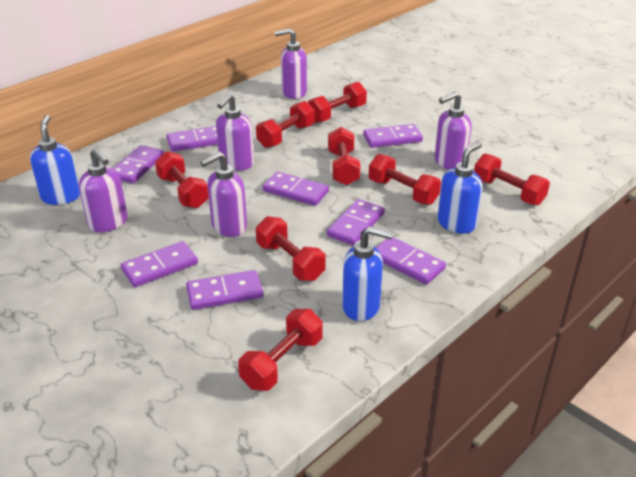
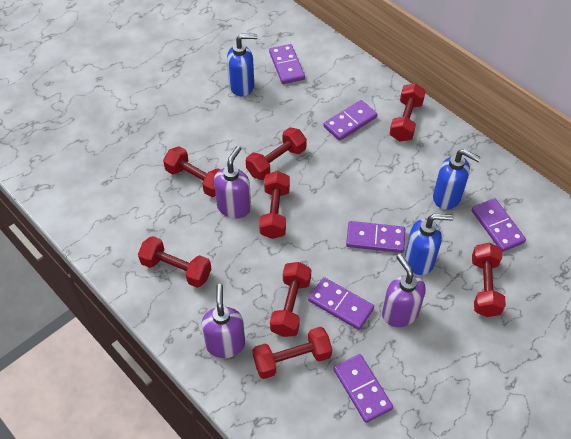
purple domino: [114,145,164,184] [121,241,198,287] [167,126,218,152] [186,270,263,310] [263,172,329,206] [327,199,385,245] [363,124,423,148] [376,237,446,285] = 8 -> [269,44,305,84] [308,277,374,330] [323,100,378,141] [334,354,393,423] [346,221,405,253] [471,198,526,252] = 6
purple soap dispenser: [79,148,128,233] [200,152,247,237] [216,93,254,171] [274,28,307,99] [434,92,472,170] = 5 -> [201,284,245,358] [214,146,251,218] [382,254,426,327] = 3

